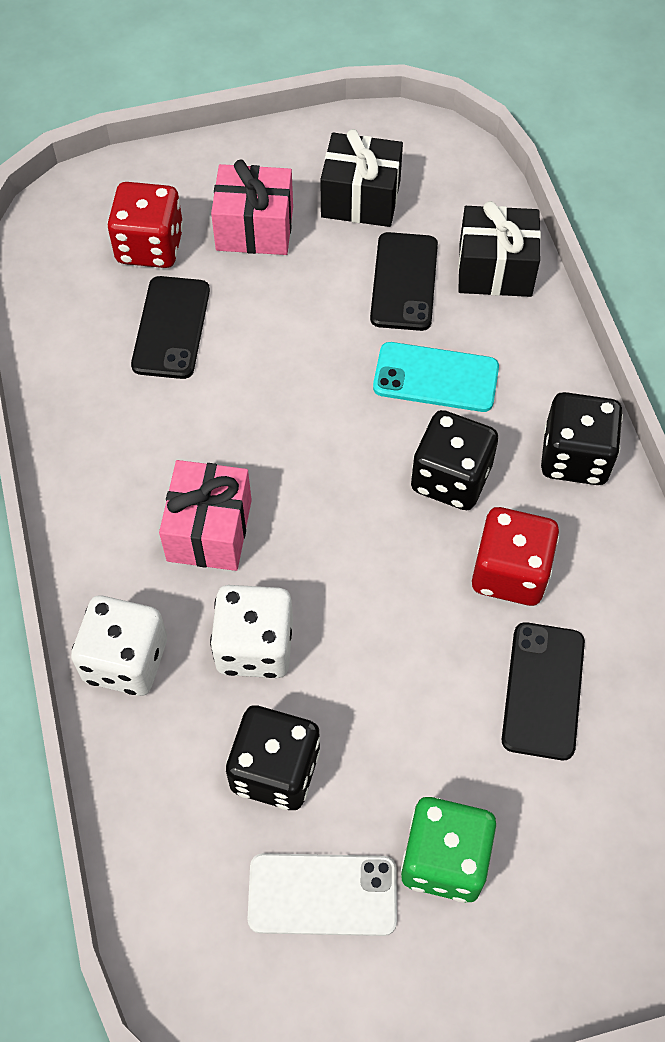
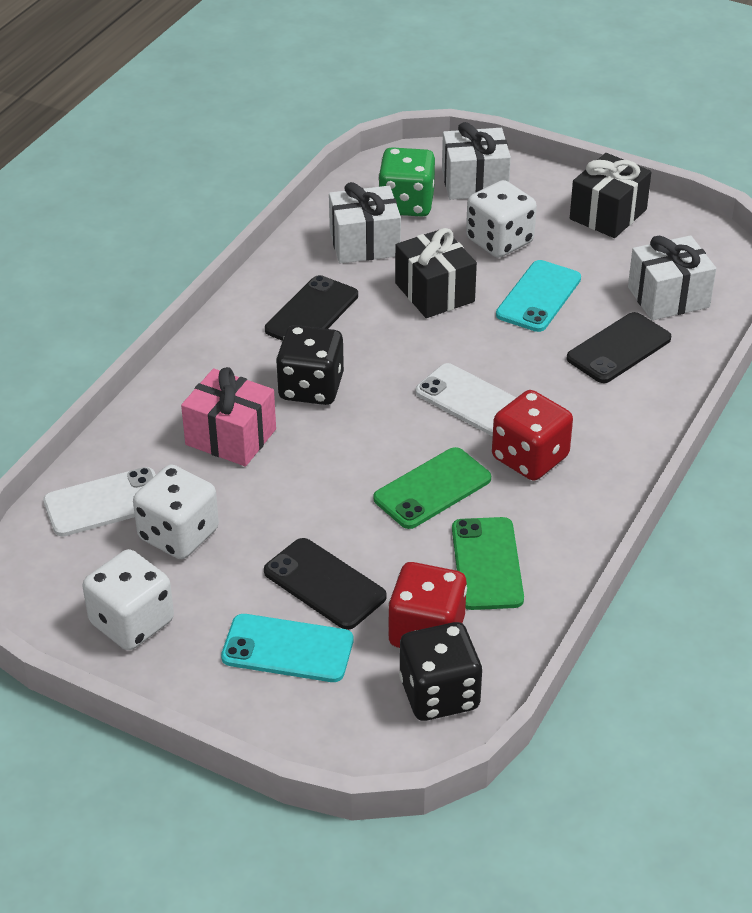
black dice: [226,705,320,810] [411,410,498,510] [541,392,623,485] = 3 -> [276,325,344,405] [399,622,482,721] = 2
green phone: none = 0 -> [374,447,491,529] [452,517,524,610] = 2
pink gift: [159,460,252,571] [211,160,293,255] = 2 -> [181,367,276,466] = 1
turquoise phone: [373,342,499,412] = 1 -> [221,614,353,682] [496,260,581,332] = 2
white dice: [71,596,167,696] [210,585,293,678] = 2 -> [83,549,174,650] [133,465,219,559] [466,180,537,258] = 3
white gift: none = 0 -> [329,182,401,263] [442,122,511,200] [628,235,716,320] = 3
white phone: [248,853,397,936] = 1 -> [43,467,156,537] [415,363,517,436] = 2

